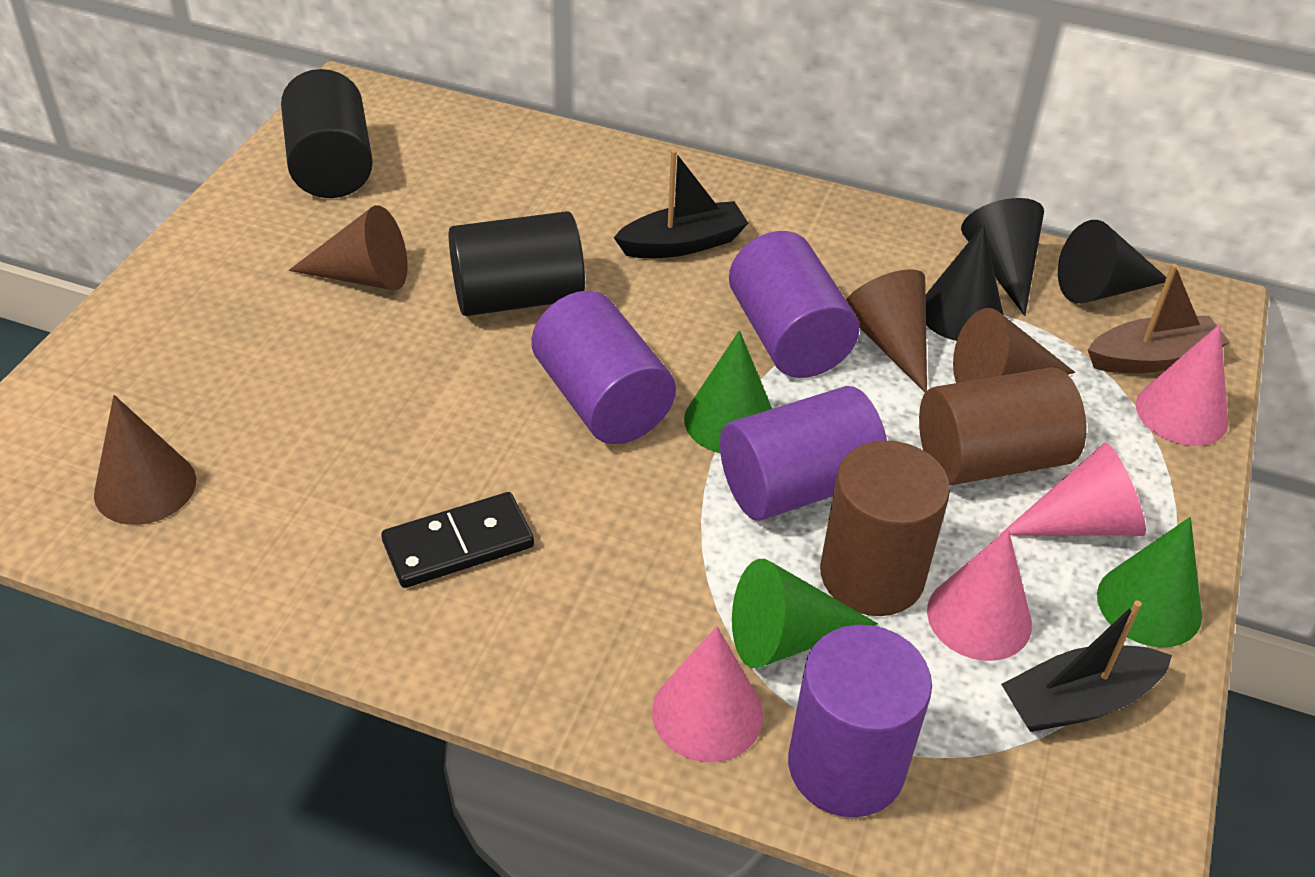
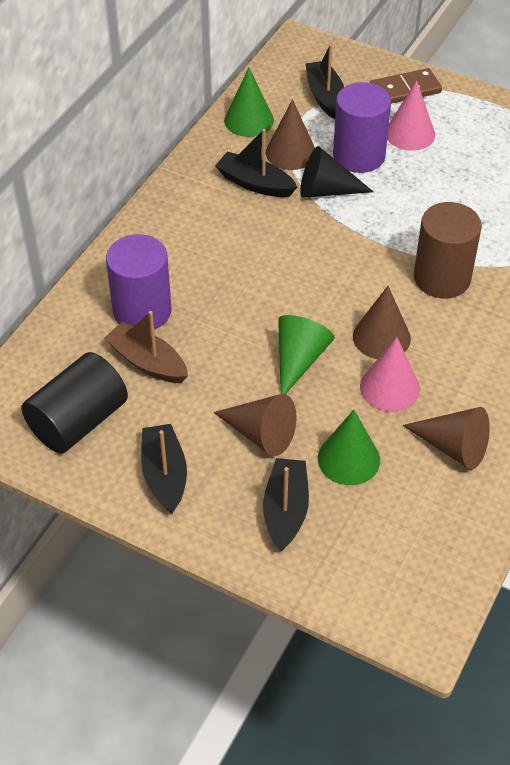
black boat: [614,150,748,258] [1001,600,1172,732] = 2 -> [141,424,187,514] [215,129,297,197] [263,458,309,551] [305,44,344,119] = 4
black cone: [926,224,1004,341] [961,198,1044,316] [1058,220,1167,304] = 3 -> [300,146,373,198] = 1
black cylinder: [281,69,373,198] [449,211,585,316] = 2 -> [21,352,128,454] = 1
black domino: [381,492,534,588] = 1 -> none = 0
brown cylinder: [820,441,950,616] [919,367,1086,486] = 2 -> [414,202,482,298] = 1
brown domino: none = 0 -> [369,68,442,104] = 1
pink cone: [652,626,763,762] [927,529,1032,661] [1000,442,1146,536] [1136,324,1228,446] = 4 -> [360,337,420,412] [387,80,435,151] = 2
purple cylinder: [532,291,676,444] [720,386,887,521] [729,231,859,378] [788,625,932,817] = 4 -> [106,234,172,330] [333,82,391,173] = 2

